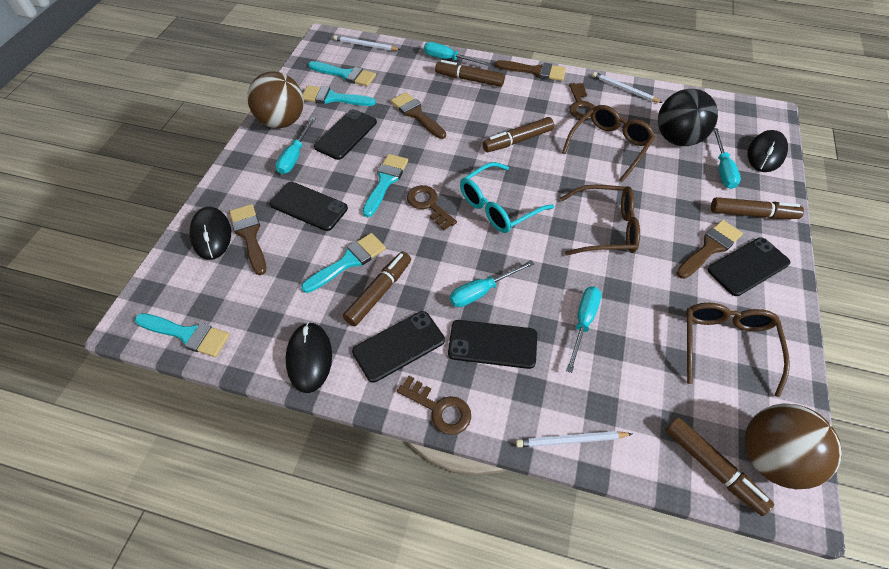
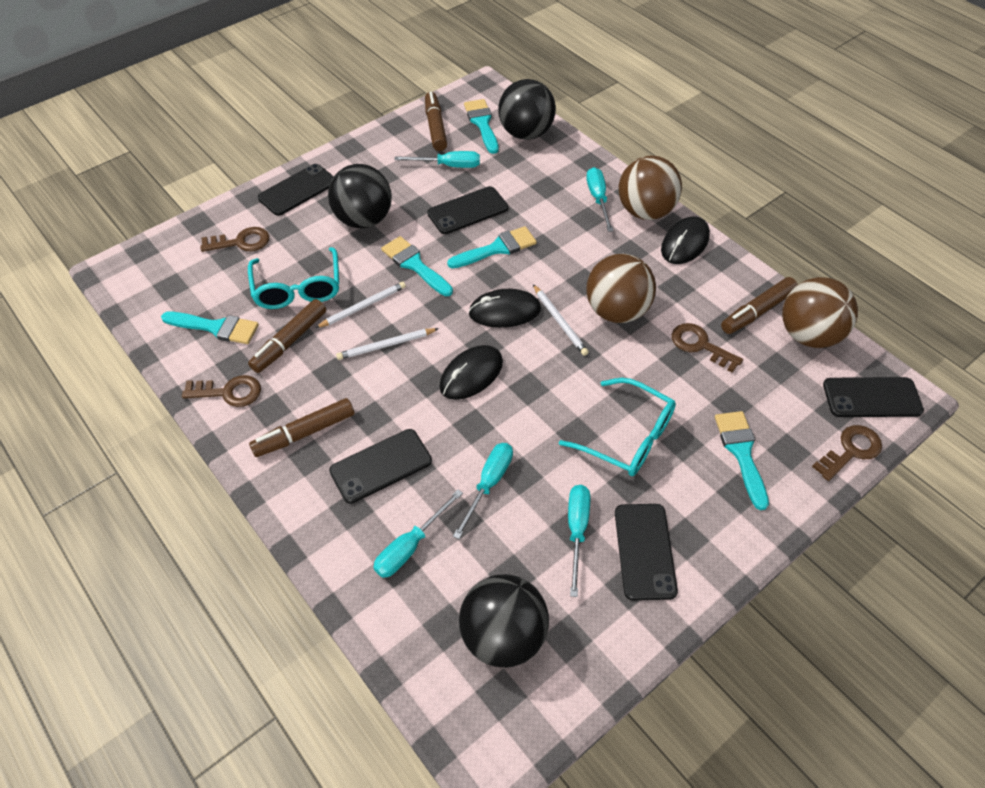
black ball: [658,89,718,146] = 1 -> [328,164,392,228] [459,574,549,668] [498,79,556,140] = 3
brown ball: [247,71,304,128] [745,404,842,489] = 2 -> [586,254,656,323] [619,155,682,220] [782,277,858,348] = 3
brown brush: [229,204,266,275] [391,92,446,139] [495,60,566,81] [676,220,743,279] = 4 -> none = 0
brown glasses: [560,185,640,256] [562,105,655,182] [686,303,790,398] = 3 -> none = 0
brown key: [397,376,471,435] [407,185,457,230] [569,83,595,120] = 3 -> [182,375,261,407] [200,227,269,252] [672,323,743,373] [812,425,882,481] = 4
brown marker: [343,252,411,326] [435,60,505,87] [482,117,554,152] [665,417,774,516] [711,197,804,219] = 5 -> [248,299,326,373] [249,398,354,457] [425,92,447,151] [721,277,798,334] = 4
turquoise glasses: [460,162,554,233] = 1 -> [248,247,339,309] [559,378,676,476] = 2

